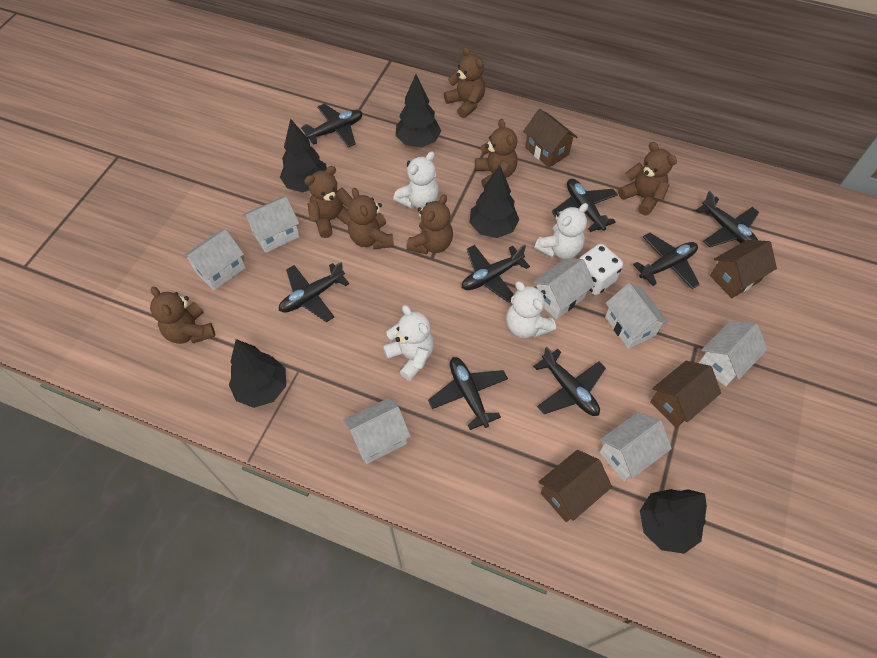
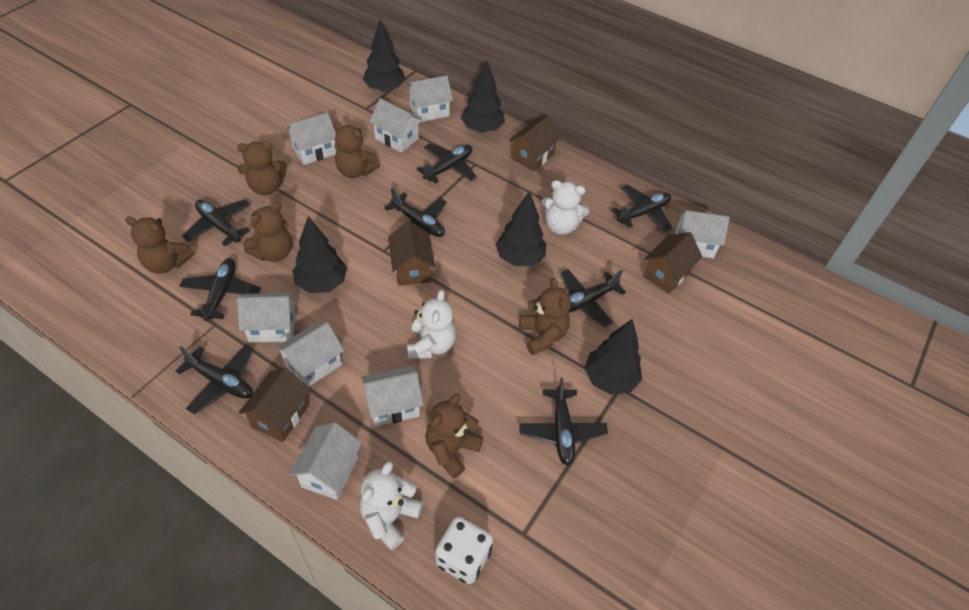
brown teddy bear: [150,287,215,344] [304,166,353,238] [348,188,394,249] [406,195,453,254] [444,47,485,118] [475,119,517,188] [618,142,677,215] = 7 -> [125,216,194,274] [237,141,287,196] [243,201,292,262] [333,122,380,178] [425,393,483,479] [519,278,571,355] = 6
white house: [183,229,246,290] [243,197,300,253] [343,397,411,464] [532,258,595,320] [599,412,672,481] [605,283,669,349] [699,321,767,386] = 7 -> [237,293,296,343] [275,322,344,387] [286,112,336,165] [290,423,362,500] [361,365,423,427] [369,98,422,153] [406,75,453,123] [676,210,730,258] = 8
white teddy bear: [383,305,434,381] [393,152,439,208] [506,281,556,338] [534,203,588,259] = 4 -> [360,461,423,550] [407,290,456,359] [542,180,589,235] = 3

